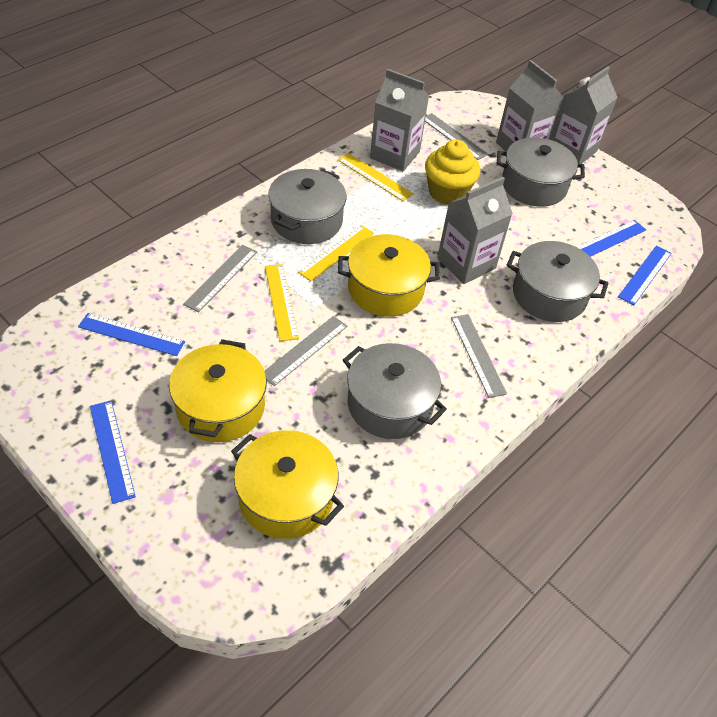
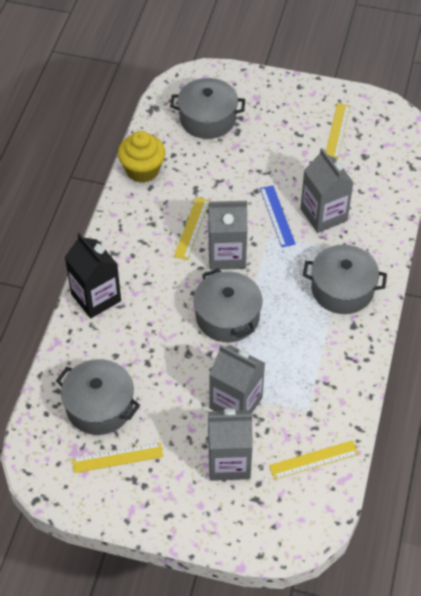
black carton: none = 0 -> [65,233,121,318] = 1
blue ruler: [78,313,185,356] [90,401,136,504] [577,220,646,257] [618,246,672,305] = 4 -> [260,185,296,247] = 1
grey ruler: [183,245,257,312] [265,316,347,386] [425,113,489,160] [451,314,507,398] = 4 -> none = 0
yellow pot: [169,339,267,442] [231,430,344,539] [338,234,440,317] = 3 -> none = 0
yellow ruler: [265,264,299,341] [298,225,374,281] [338,153,413,201] = 3 -> [72,442,163,473] [174,197,210,260] [269,440,359,480] [326,103,350,159] = 4

